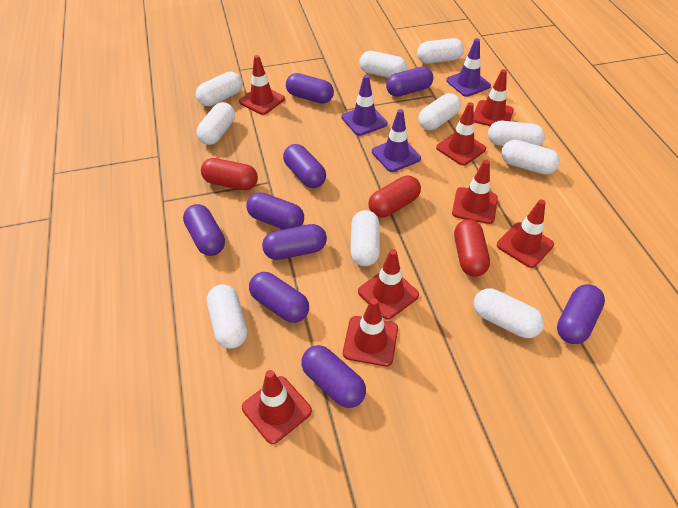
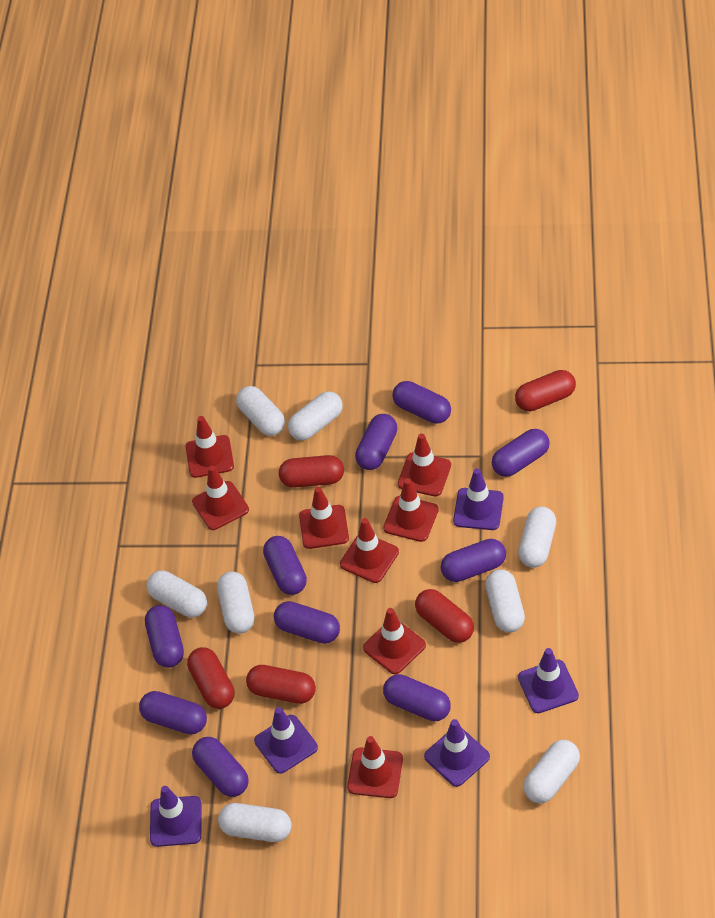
purple capsule: [183,204,225,256] [246,192,304,229] [249,272,309,323] [262,224,327,260] [283,144,326,188] [286,73,334,104] [301,345,366,408] [386,67,433,97] [557,284,605,344] = 9 -> [139,691,207,734] [145,605,184,668] [192,737,249,797] [263,536,307,595] [274,601,340,644] [355,414,397,470] [383,674,451,721] [392,381,451,424] [441,539,506,582] [492,429,550,477] = 10
purple traffic cone: [342,75,387,136] [372,109,421,172] [446,38,491,97] = 3 -> [150,786,201,847] [254,707,318,774] [424,719,490,787] [453,468,504,530] [518,648,579,713] = 5
red capsule: [201,158,258,190] [368,176,421,218] [454,219,490,277] = 3 -> [187,647,235,709] [246,665,316,704] [279,455,344,488] [415,589,474,643] [515,370,576,411] = 5
white capsule: [196,72,242,106] [197,102,235,145] [207,284,247,349] [351,210,380,266] [359,51,407,78] [417,38,464,64] [418,93,461,130] [474,288,544,338] [488,121,545,146] [501,140,560,175] = 10 -> [147,570,207,618] [217,571,254,634] [218,803,292,842] [236,386,285,436] [288,391,343,441] [485,569,525,633] [518,506,556,568] [523,740,580,803] = 8

